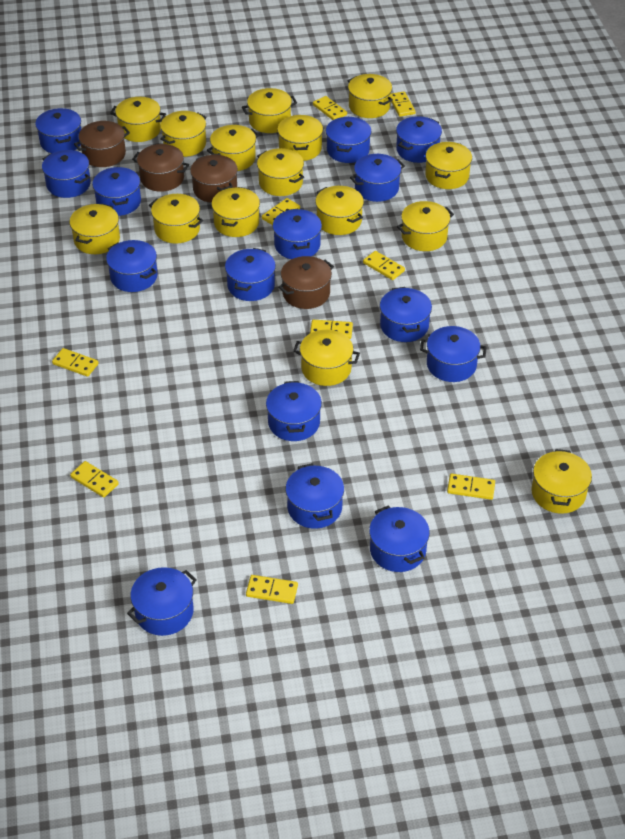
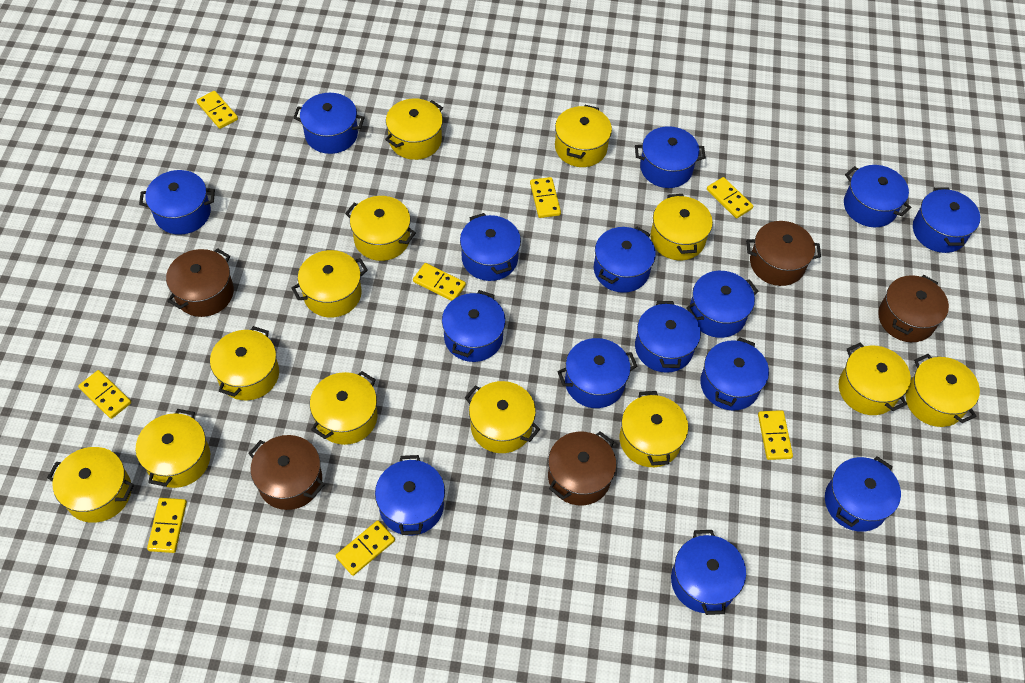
brown pot: [74,121,130,167] [132,144,189,192] [190,155,238,203] [278,256,334,309] = 4 -> [166,248,234,317] [248,435,325,510] [548,431,617,505] [746,221,821,286] [878,275,949,342] = 5
yellow domino: [52,348,99,377] [70,461,119,497] [246,575,298,604] [262,198,300,225] [310,320,353,339] [313,96,347,120] [363,251,405,280] [391,91,416,117] [447,474,495,500] = 9 -> [78,370,131,419] [147,498,187,553] [196,91,238,129] [336,520,395,576] [413,263,466,301] [530,177,561,218] [707,177,753,218] [758,410,793,460] = 8
yellow pot: [70,204,120,254] [110,97,166,142] [149,194,203,244] [160,111,207,157] [207,125,259,171] [211,187,260,237] [242,88,297,133] [257,148,304,196] [277,115,323,161] [293,330,360,386] [315,186,364,235] [348,74,393,118] [397,201,454,251] [425,142,472,189] [531,449,592,514] = 15 -> [47,447,134,523] [136,409,210,488] [210,326,279,401] [291,250,368,318] [310,371,377,445] [345,196,416,261] [385,98,443,160] [465,381,540,453] [555,105,612,167] [619,391,688,467] [650,194,713,260] [838,342,911,415] [905,354,980,427] = 13

